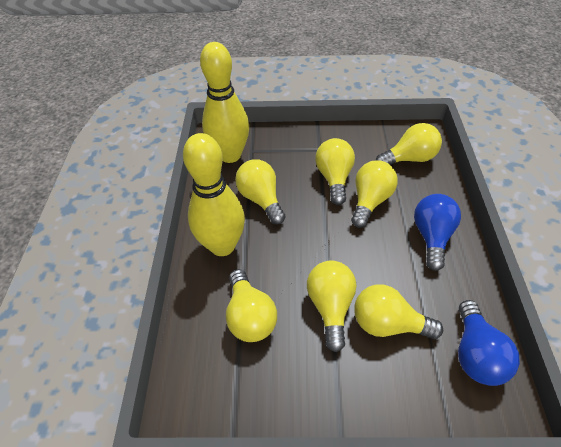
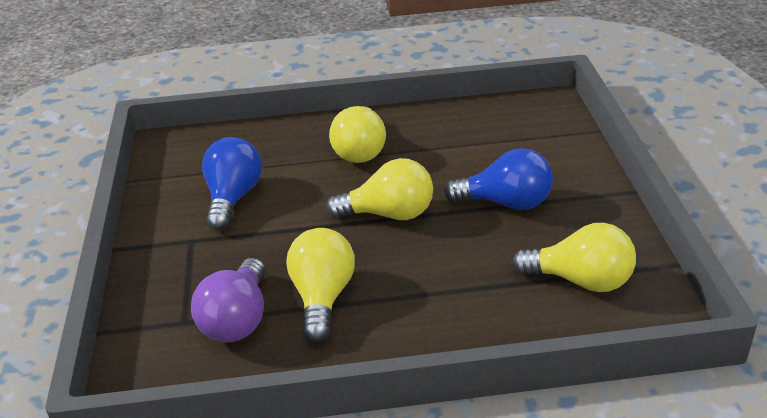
purple light bulb: none = 0 -> [191,258,265,342] = 1
yellow bowling pin: [183,133,245,256] [200,42,249,163] = 2 -> none = 0
yellow light bulb: [226,269,277,342] [235,159,285,224] [307,260,357,352] [315,138,355,205] [351,160,398,228] [354,284,443,339] [376,123,442,165] = 7 -> [286,228,355,342] [326,158,433,220] [329,106,386,163] [512,223,636,292] = 4

